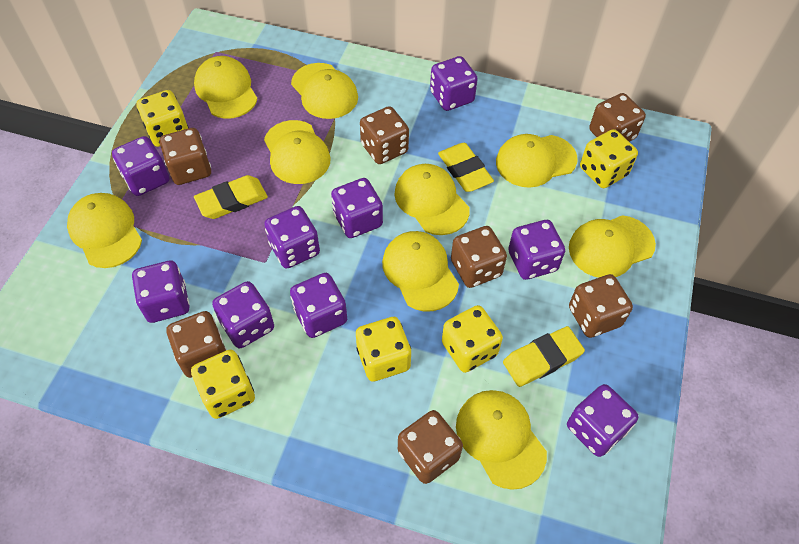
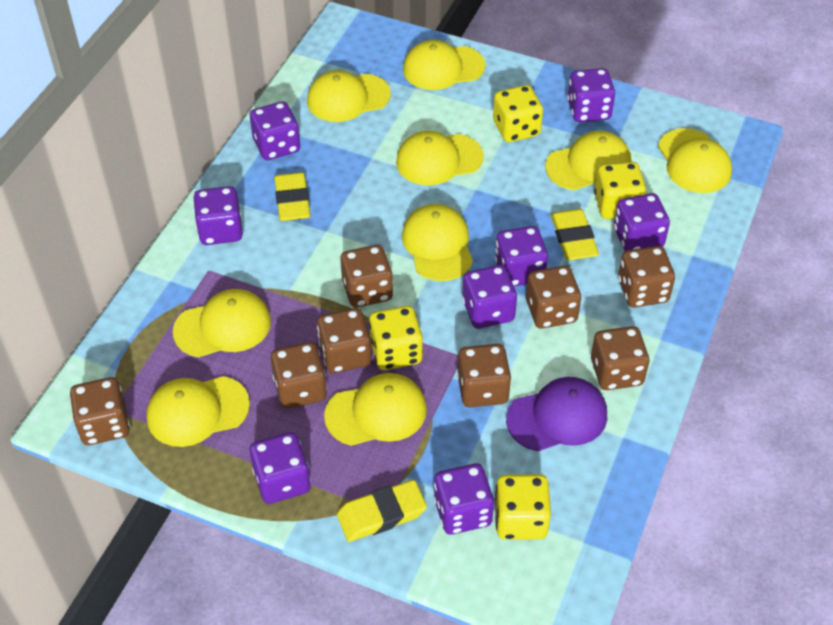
brown dice: [160,128,211,185] [167,311,227,378] [360,106,409,164] [398,410,463,484] [451,226,507,288] [569,274,633,338] [589,93,646,142] = 7 -> [70,377,130,445] [271,342,327,409] [317,308,372,373] [340,245,393,308] [457,344,511,407] [526,266,581,329] [591,326,649,390] [618,246,675,307] = 8
purple cap: none = 0 -> [506,377,607,451] = 1
purple dice: [112,136,169,196] [132,261,190,323] [212,281,274,348] [264,206,320,269] [290,273,347,338] [331,178,383,238] [430,56,478,111] [508,220,565,280] [567,384,638,457] = 9 -> [193,186,243,245] [250,101,300,160] [250,432,311,504] [434,463,494,535] [462,265,517,329] [495,226,548,286] [567,68,615,122] [614,193,670,251] = 8
yellow dice: [136,90,189,147] [191,350,255,419] [356,317,411,382] [442,305,503,373] [580,129,638,188] = 5 -> [369,306,423,370] [493,85,543,142] [494,474,551,540] [594,162,646,219] = 4

